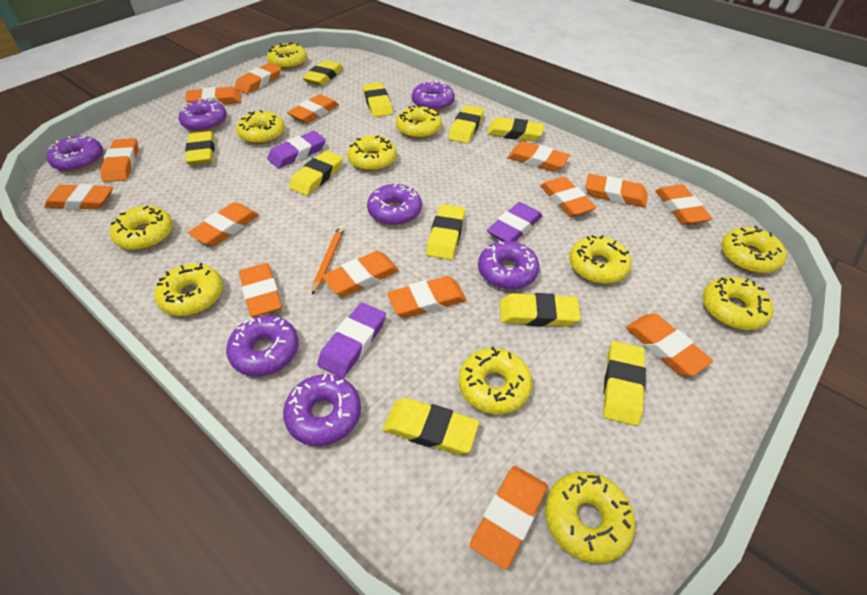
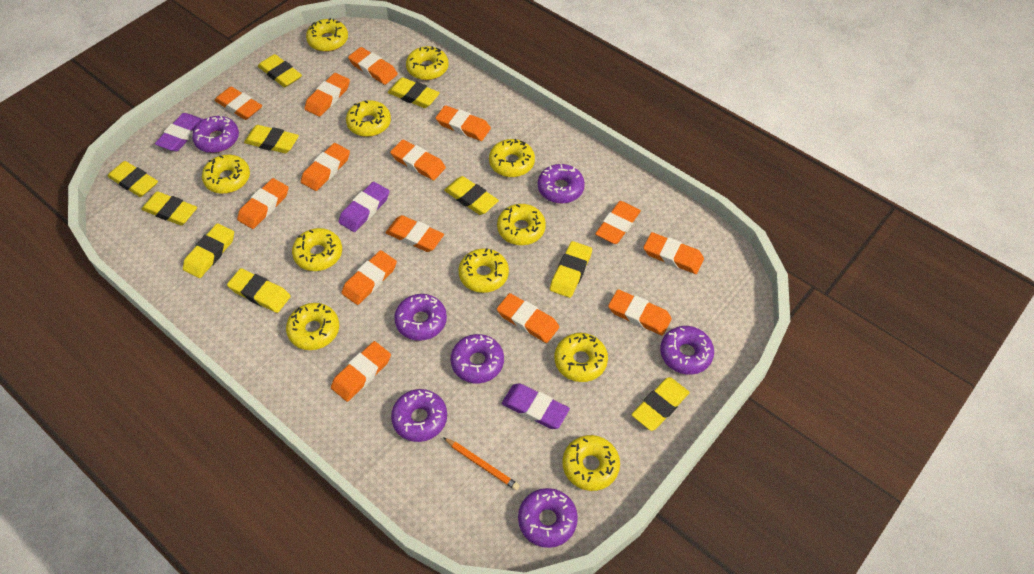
orange eraser: [44,184,113,210] [100,138,139,182] [185,87,241,105] [188,202,259,246] [234,63,281,94] [239,263,282,317] [287,94,339,124] [322,251,399,297] [387,276,467,318] [470,466,548,570] [507,141,570,172] [540,177,597,217] [585,174,648,208] [626,314,713,376] [655,184,713,225] = 15 -> [214,87,262,120] [237,178,289,229] [301,143,350,191] [304,73,350,117] [331,341,391,402] [342,250,397,305] [348,47,398,85] [385,215,444,252] [390,140,446,180] [436,105,491,141] [497,293,559,343] [595,201,641,244] [608,289,672,336] [643,232,704,274] = 14

